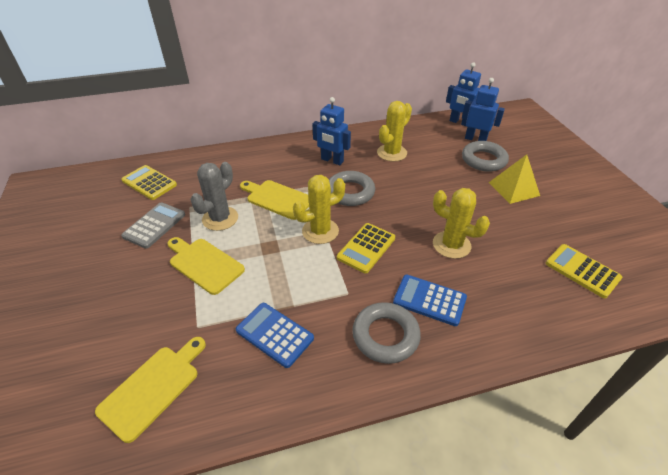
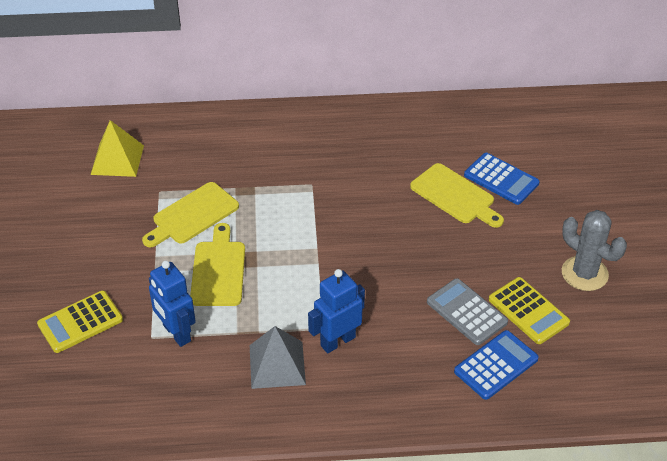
blue robot: [313,97,351,165] [446,62,481,127] [462,78,505,141] = 3 -> [149,261,196,347] [308,269,365,353] = 2
grey pyramid: none = 0 -> [250,326,306,389] = 1
grey ring: [329,171,375,206] [352,302,421,364] [462,141,509,172] = 3 -> none = 0
yellow cactus: [293,175,345,244] [377,101,412,162] [433,188,490,259] = 3 -> none = 0
yellow calculator: [121,165,177,200] [337,223,395,274] [546,244,622,298] = 3 -> [37,291,123,353] [489,277,570,344] = 2

